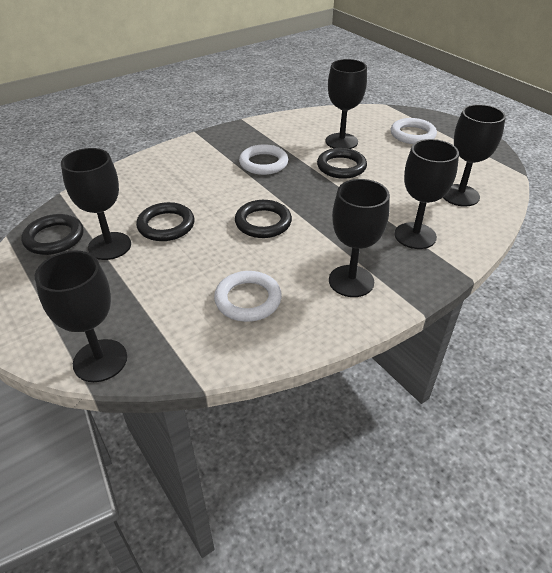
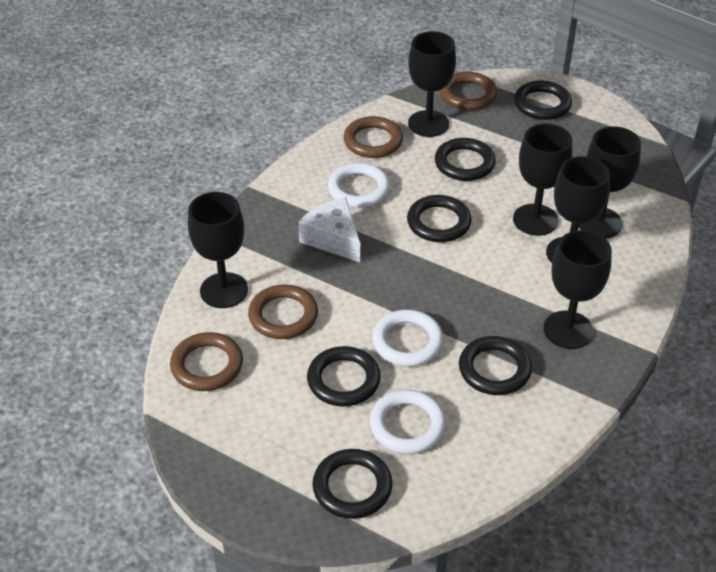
black ring: [21,214,84,255] [136,202,195,241] [235,200,292,238] [317,148,367,179] = 4 -> [307,346,381,407] [312,449,392,519] [407,195,472,242] [435,138,496,181] [459,336,532,395] [514,81,572,120] = 6
brown ring: none = 0 -> [170,332,243,391] [248,284,318,339] [344,116,403,158] [440,72,497,110] = 4
white cheese: none = 0 -> [298,197,360,262] = 1

